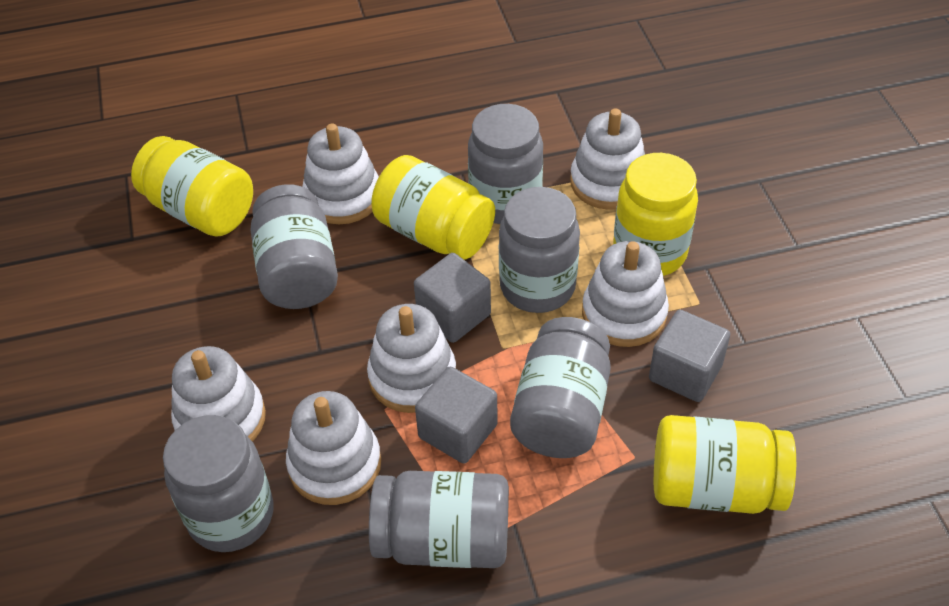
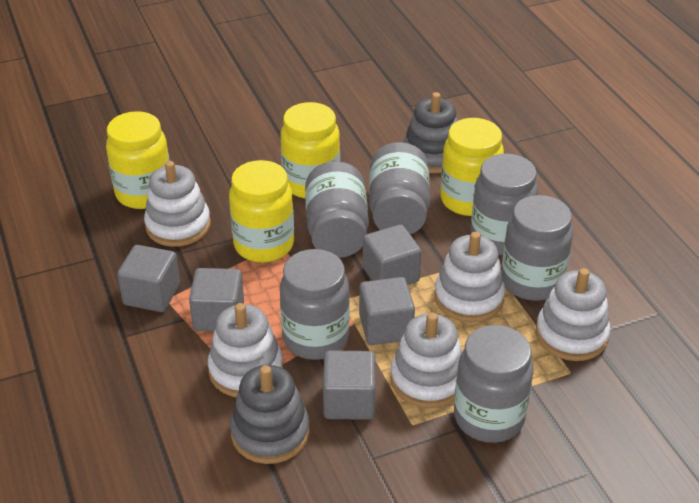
grey cube: [414,253,491,343] [415,367,498,464] [649,310,730,402] = 3 -> [117,245,180,312] [189,268,244,332] [323,350,375,420] [359,277,415,345] [363,224,421,285] = 5
grey stacking toy: none = 0 -> [230,365,310,464] [403,92,458,173] = 2
white stacking toy: [171,346,266,442] [286,391,381,505] [302,124,379,224] [367,304,456,413] [570,108,645,210] [582,241,669,347] = 6 -> [144,161,211,247] [208,303,283,397] [390,312,462,408] [434,232,505,322] [536,268,610,361] = 5

